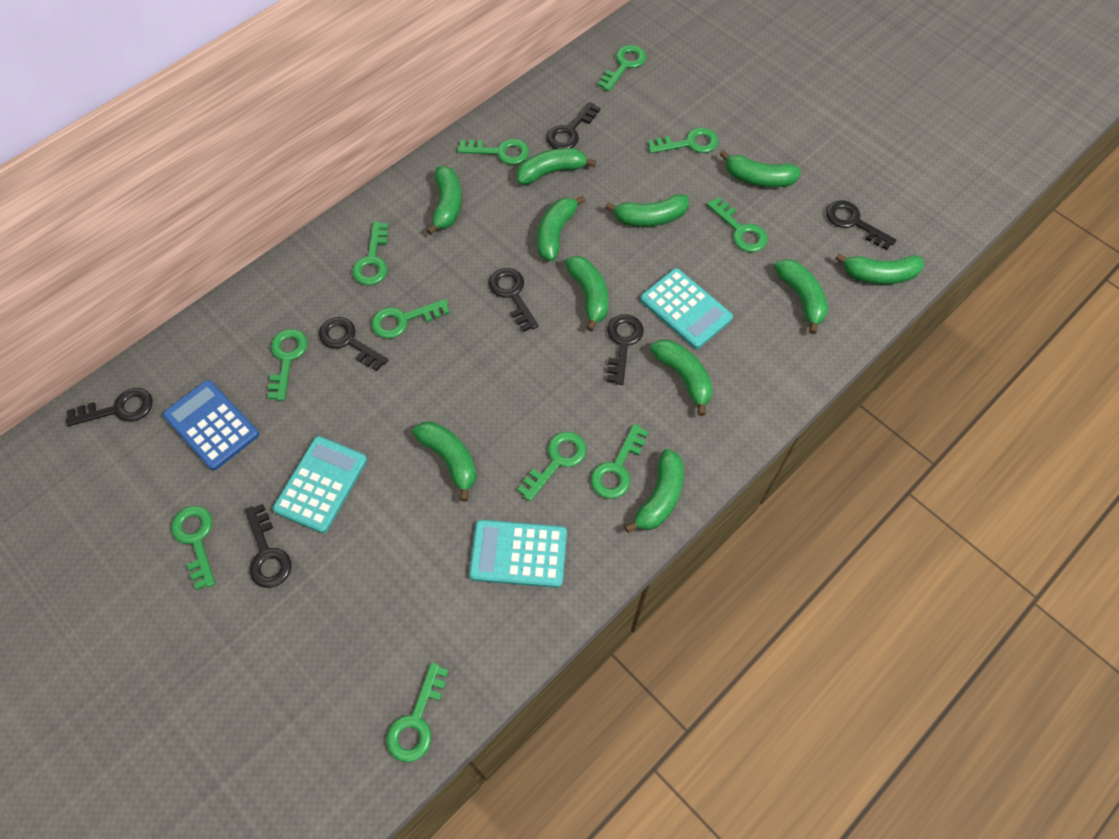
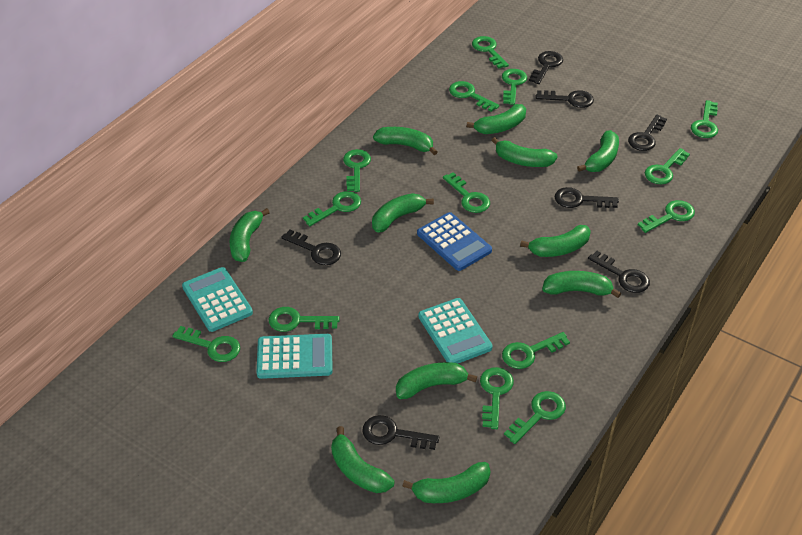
green key: [171,506,215,590] [268,329,308,401] [352,222,389,285] [371,299,450,339] [386,662,449,763] [457,139,529,165] [517,432,587,501] [591,424,648,499] [598,45,646,92] [648,128,719,153] [707,197,768,252] = 11 -> [173,326,240,362] [269,307,340,332] [303,191,361,226] [343,149,371,192] [443,172,490,213] [449,81,499,112] [472,36,509,69] [480,367,514,429] [502,69,527,105] [502,332,570,369] [504,391,566,444] [638,200,695,233] [645,148,690,184] [691,100,718,138] = 14

